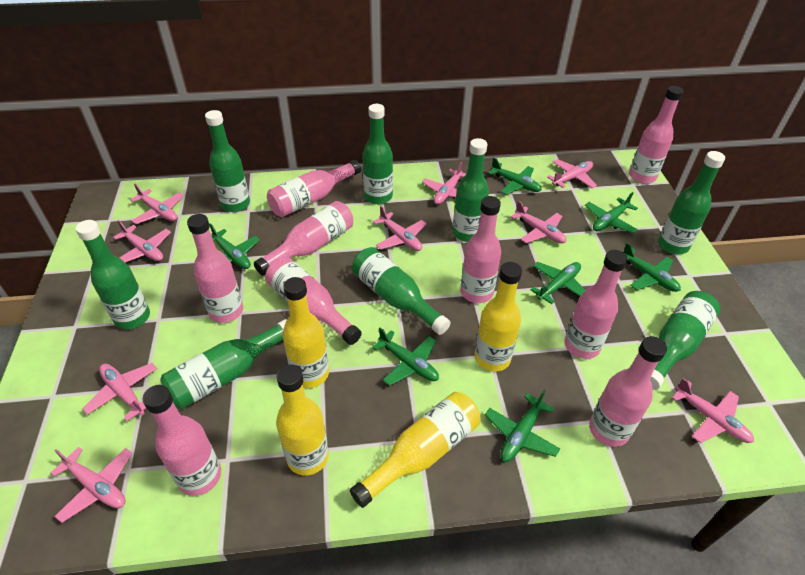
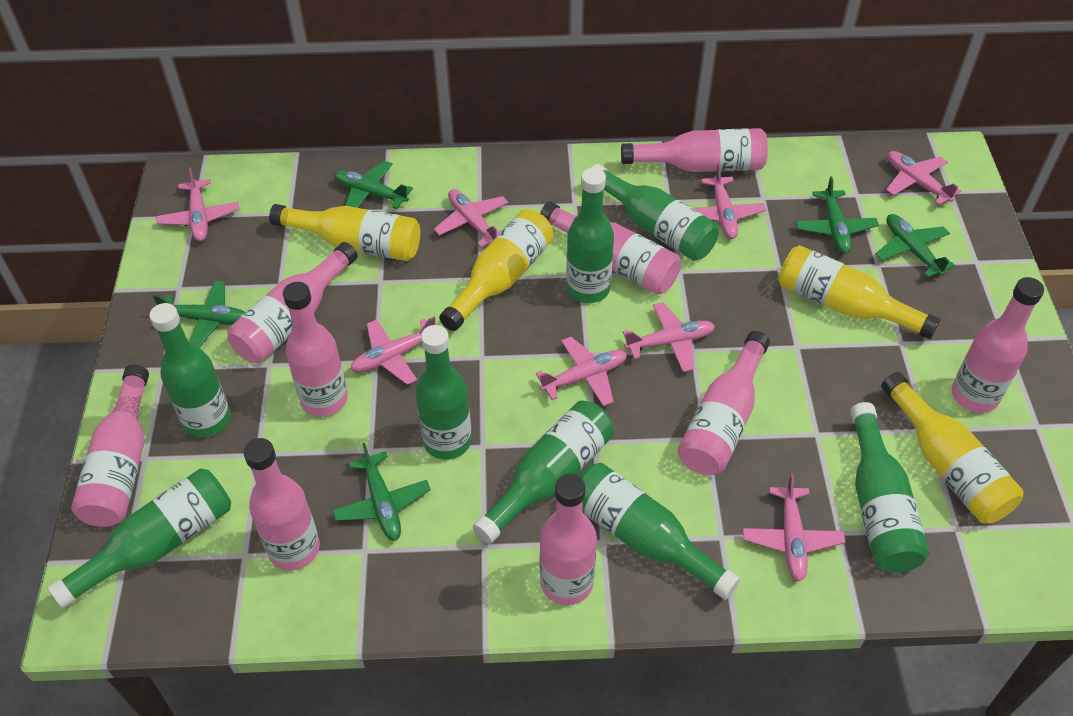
green plane: [209,223,260,269] [372,328,439,386] [485,389,560,462] [488,157,542,195] [530,262,586,304] [585,192,638,233] [623,243,681,292] = 7 -> [153,281,245,348] [332,443,431,541] [334,161,413,209] [795,176,879,254] [876,214,955,278] = 5
pink plane: [50,447,133,523] [82,363,157,422] [113,220,171,263] [130,184,184,224] [373,206,426,251] [422,161,466,205] [511,201,566,243] [547,159,597,188] [672,378,754,443] = 9 -> [156,167,239,241] [350,316,435,385] [434,189,508,248] [536,337,627,406] [623,302,715,372] [693,163,766,239] [743,474,845,582] [886,151,961,205] = 8

